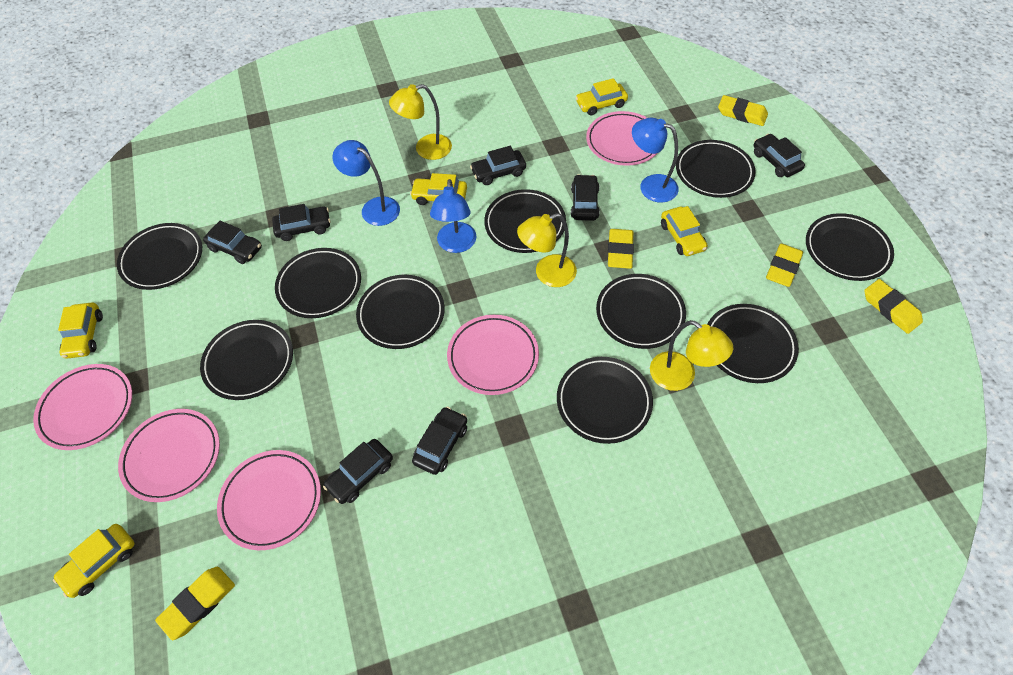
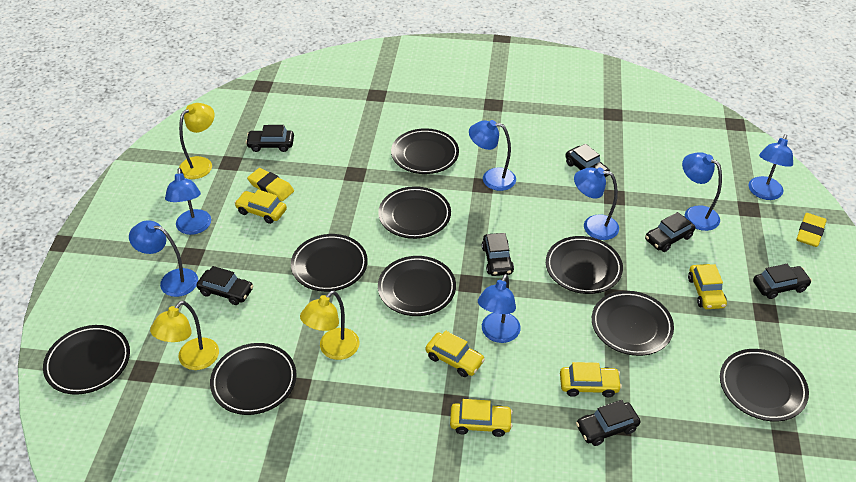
black plate: [117,223,202,290] [200,320,293,400] [275,248,361,318] [356,275,445,349] [484,189,566,253] [557,357,653,444] [596,274,686,349] [676,140,756,198] [707,304,799,383] [806,213,894,281] = 10 -> [43,325,130,395] [210,343,297,415] [291,234,368,292] [378,186,451,239] [378,256,456,316] [391,128,459,174] [546,236,623,294] [592,291,674,356] [720,349,809,421] = 9
blue lamp: [332,140,400,226] [430,179,476,253] [632,118,679,203] = 3 -> [129,220,198,297] [165,168,211,235] [469,120,516,191] [478,274,521,343] [574,167,619,240] [682,152,722,231] [749,134,793,200] = 7
pink plate: [33,364,132,450] [118,409,220,502] [217,450,321,550] [447,315,539,395] [586,111,657,166] = 5 -> none = 0
yellow eraser: [155,567,235,640] [608,229,634,269] [718,95,768,126] [766,244,803,287] [864,279,923,334] = 5 -> [247,168,294,201] [796,213,827,247] = 2

